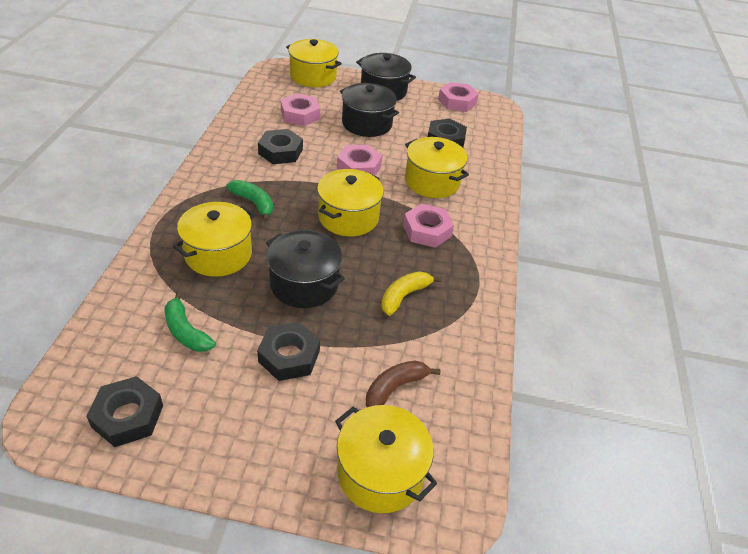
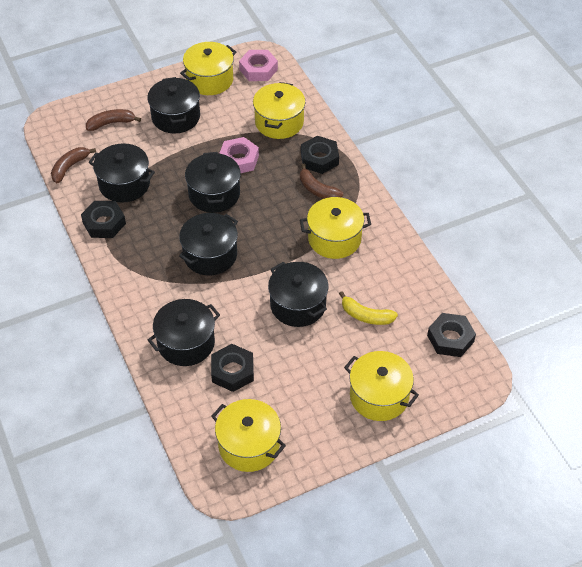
black pot: [266,230,345,308] [340,83,399,137] [356,53,416,101] = 3 -> [88,143,155,203] [147,77,200,133] [148,299,220,366] [179,213,238,275] [185,152,241,213] [268,262,329,327] = 6
brown banana: [366,360,440,407] = 1 -> [51,147,96,183] [86,109,141,131] [300,164,343,199] = 3
green banana: [165,291,216,352] [226,180,273,221] = 2 -> none = 0
pink nut: [281,93,320,126] [337,144,383,176] [403,204,454,248] [438,82,479,112] = 4 -> [219,137,259,173] [239,50,278,81] = 2

